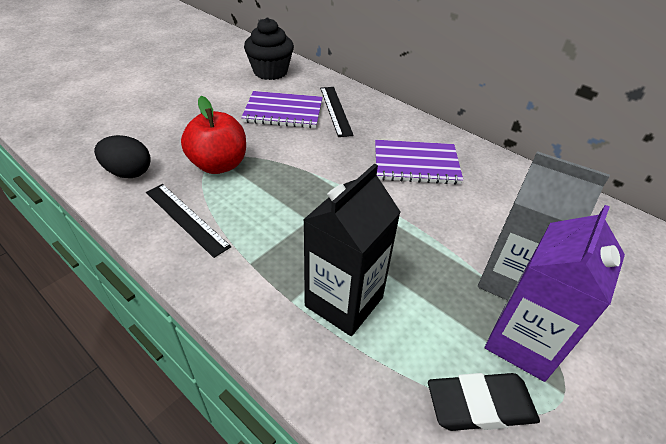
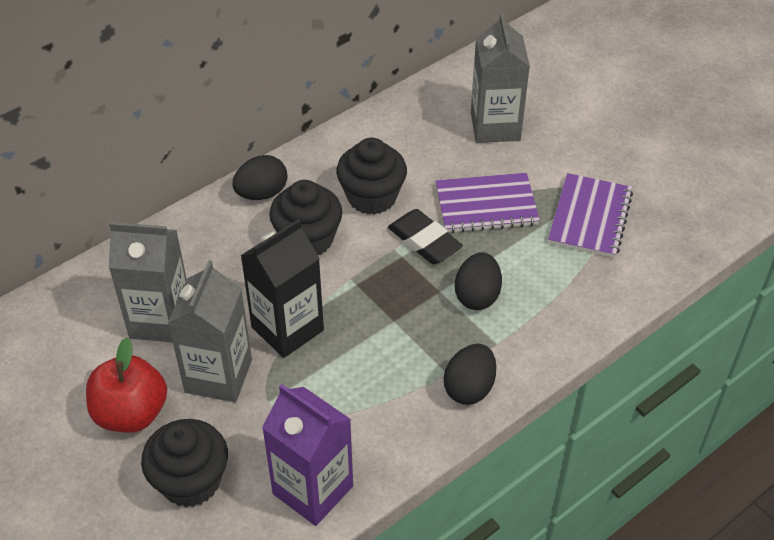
black cupcake: [244,17,294,80] = 1 -> [141,419,228,507] [269,180,343,255] [337,138,407,215] = 3
black egg: [94,135,151,178] = 1 -> [233,155,288,200] [444,344,496,405] [455,252,502,310] = 3
black ruler: [146,184,231,258] [320,87,354,137] = 2 -> none = 0
grey carton: [478,151,610,301] = 1 -> [109,222,187,342] [168,260,252,402] [471,13,530,143] = 3

